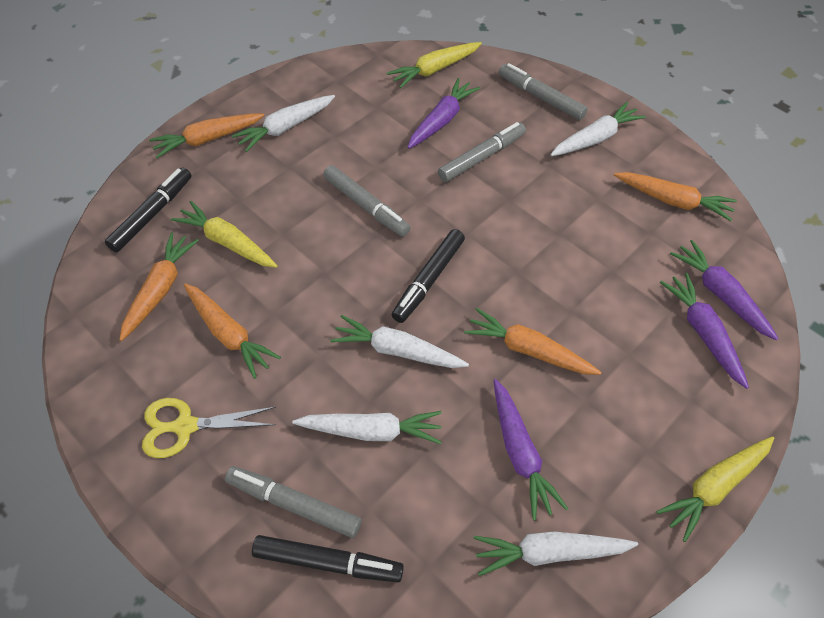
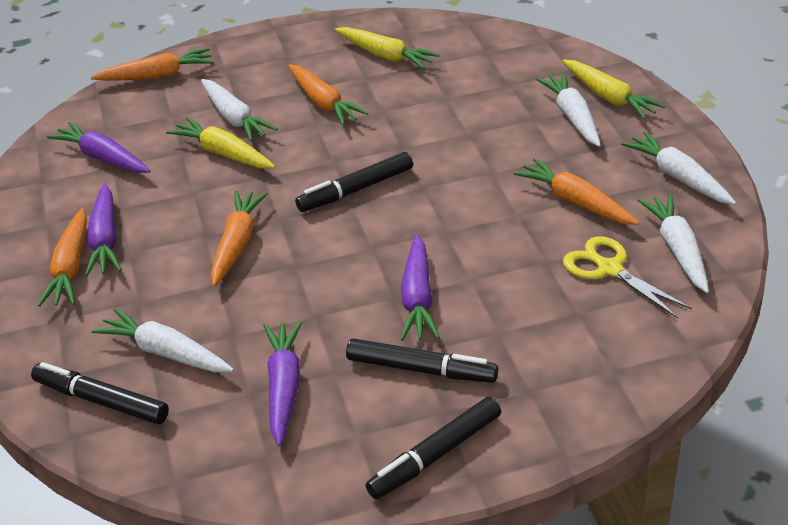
black marker: [105,168,192,252] [252,535,404,582] [392,229,465,323] = 3 -> [31,362,169,424] [295,152,413,212] [346,338,499,383] [365,397,501,499] = 4
grey marker: [225,466,362,538] [323,165,411,237] [438,122,526,182] [499,63,588,120] = 4 -> none = 0

